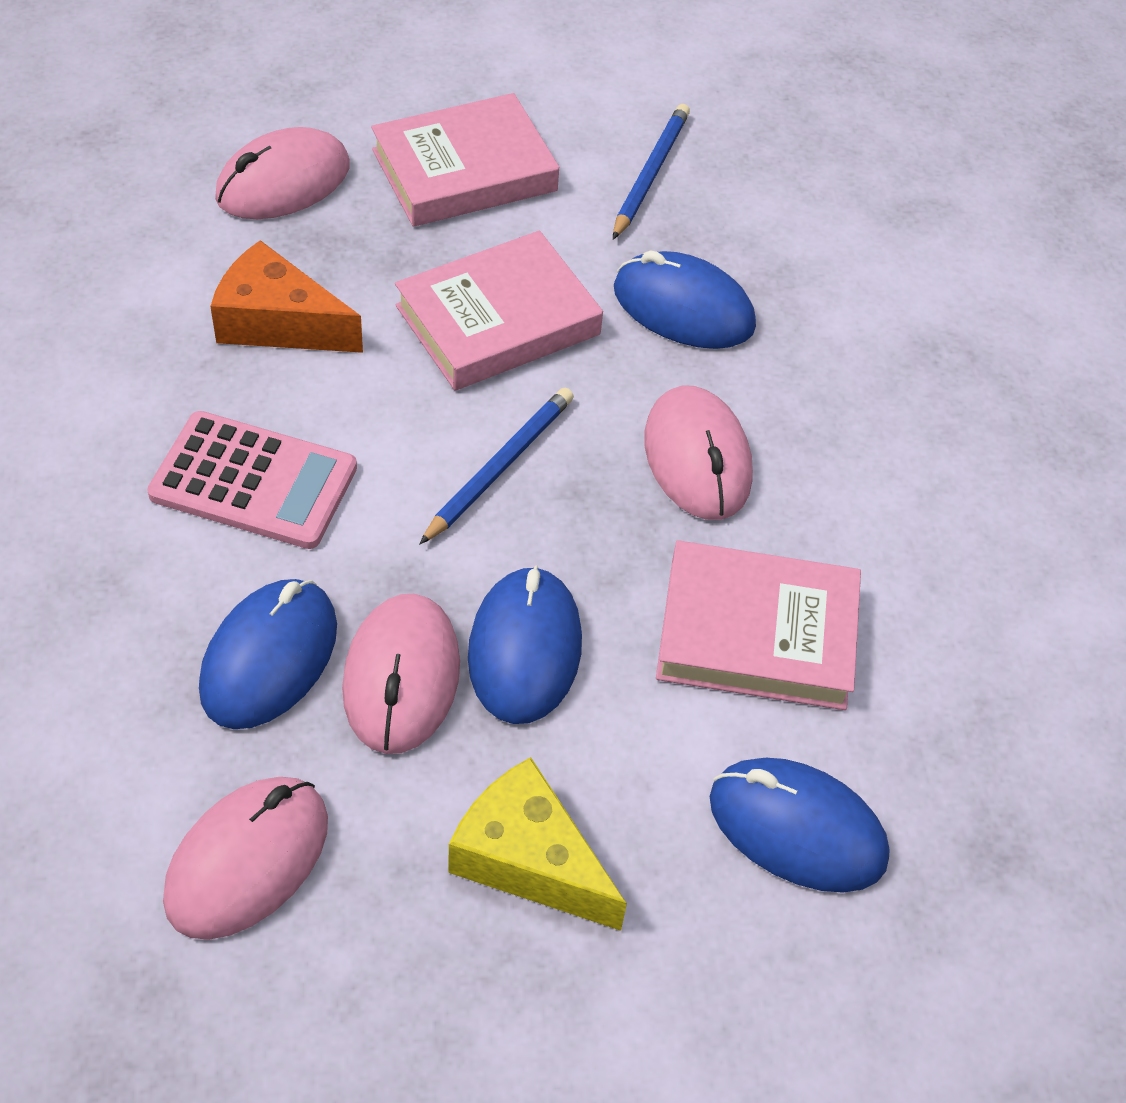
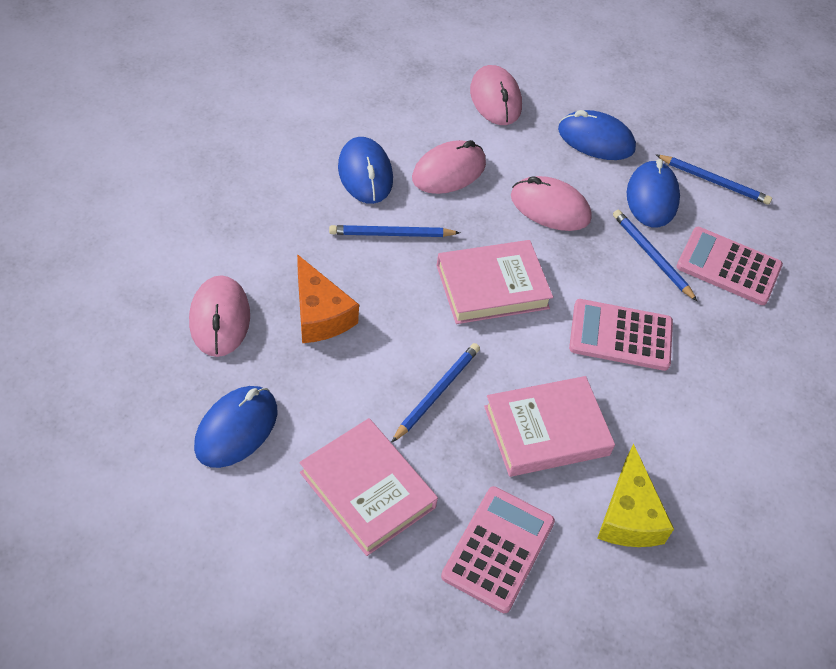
blue pencil: [420,387,574,544] [613,104,690,239] = 2 -> [329,225,460,237] [391,343,480,443] [613,210,697,301] [655,154,772,205] = 4
pink calculator: [147,411,357,549] = 1 -> [441,486,555,613] [569,299,673,371] [676,227,783,305] = 3

